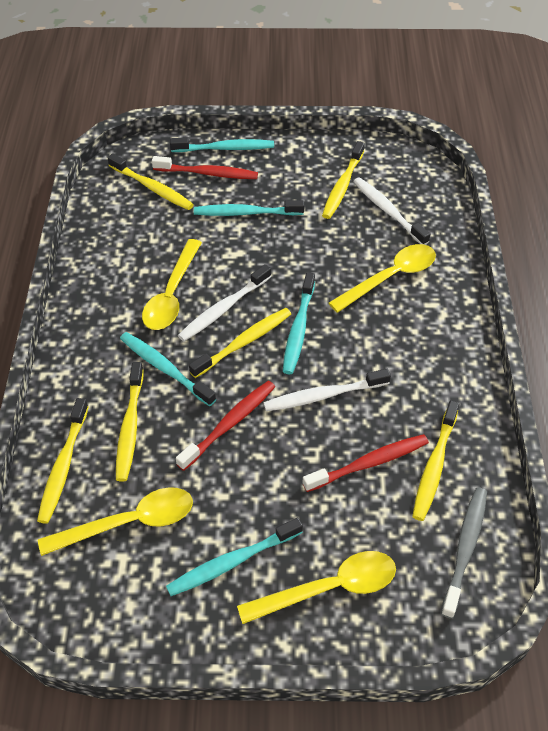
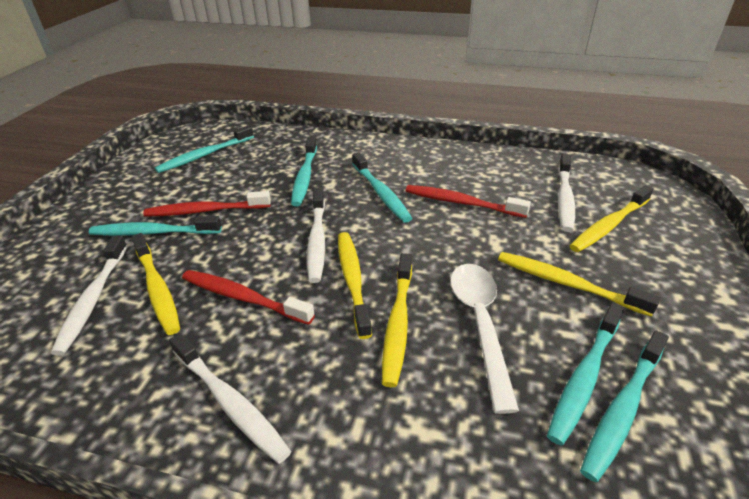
grey toothbrush: [441,487,487,619] = 1 -> none = 0
turquoise toothbrush: [120,332,216,406] [166,518,303,596] [170,138,274,152] [194,200,304,216] [283,272,315,374] = 5 -> [89,216,222,236] [155,125,254,173] [291,137,317,206] [352,152,412,223] [547,303,624,445] [580,331,669,482] = 6
white spoon: none = 0 -> [450,264,519,414] = 1
white toothbrush: [178,264,271,341] [263,369,391,411] [353,177,430,245] = 3 -> [51,236,127,356] [169,333,291,464] [307,188,325,283] [558,154,575,232] = 4
yellow spoon: [38,488,193,556] [142,239,202,330] [237,551,396,624] [329,244,436,313] = 4 -> none = 0
yellow toothbrush: [37,398,89,524] [107,153,194,210] [116,362,144,482] [189,308,291,378] [322,141,365,219] [412,400,459,521] = 6 -> [132,233,180,335] [338,232,372,339] [382,253,412,387] [498,252,660,317] [570,185,653,252] = 5

